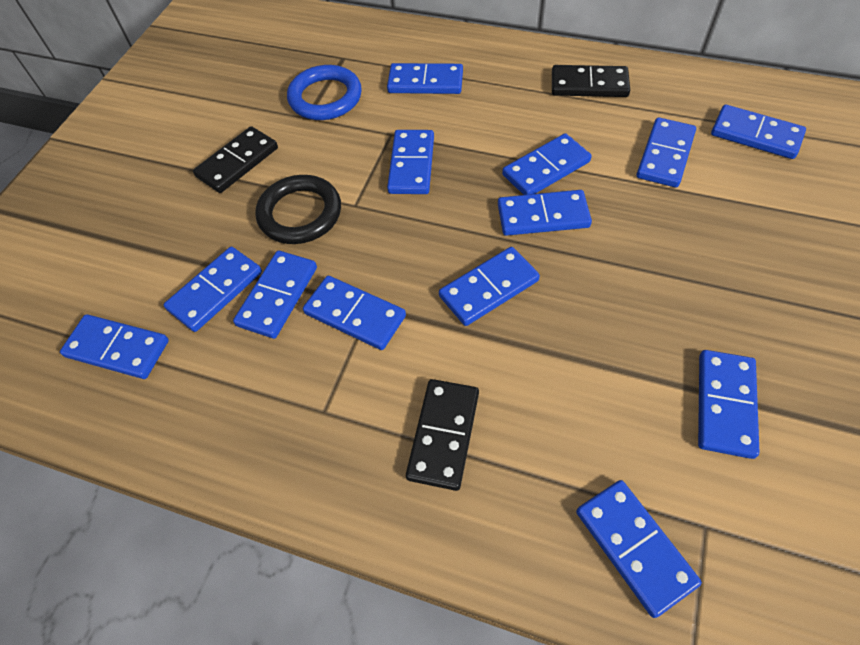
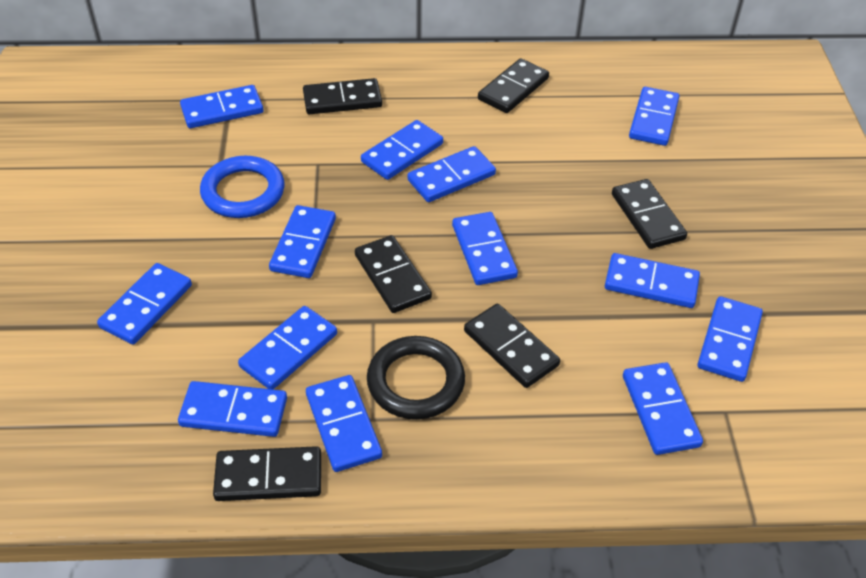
black domino: [193,126,278,193] [406,379,479,491] [552,65,630,97] = 3 -> [213,446,321,501] [303,78,382,114] [355,235,432,313] [464,304,560,388] [478,58,549,113] [612,179,687,249] = 6

